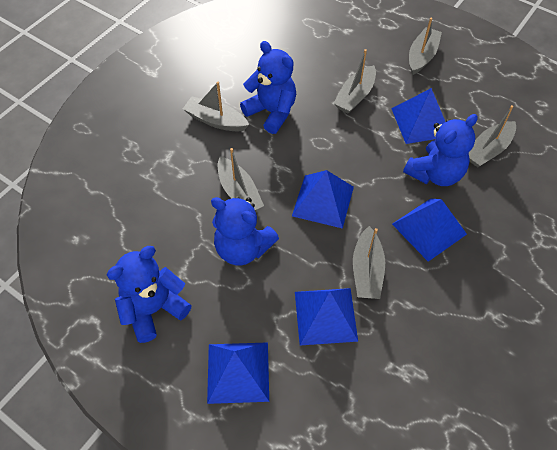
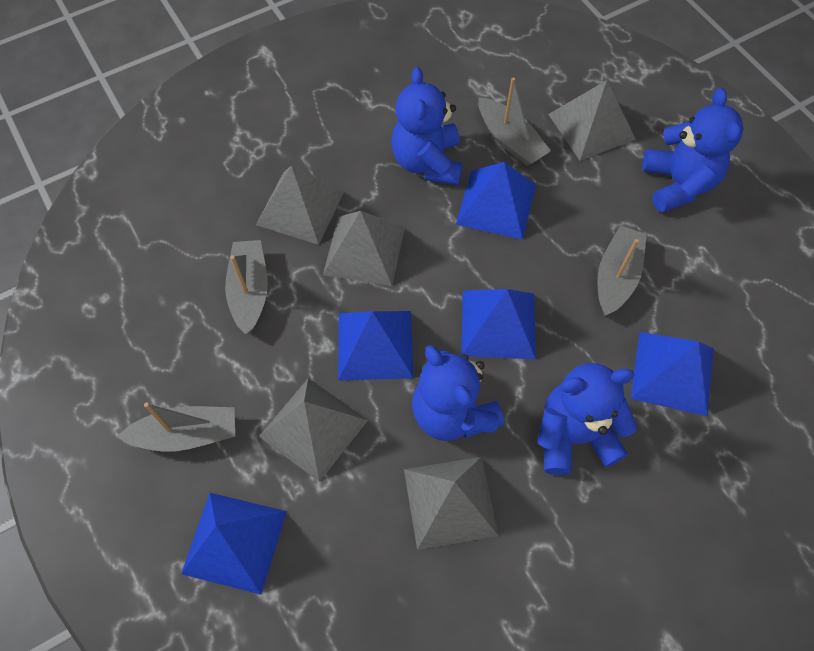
grey boat: [183,82,249,131] [218,148,264,210] [334,49,376,114] [353,226,385,299] [409,18,442,75] [469,105,516,167] = 6 -> [117,402,235,452] [225,240,268,335] [478,78,551,166] [597,226,647,316] = 4
grey pyramid: none = 0 -> [256,165,344,245] [259,378,368,482] [323,211,405,286] [404,457,498,550] [548,80,636,161] = 5

